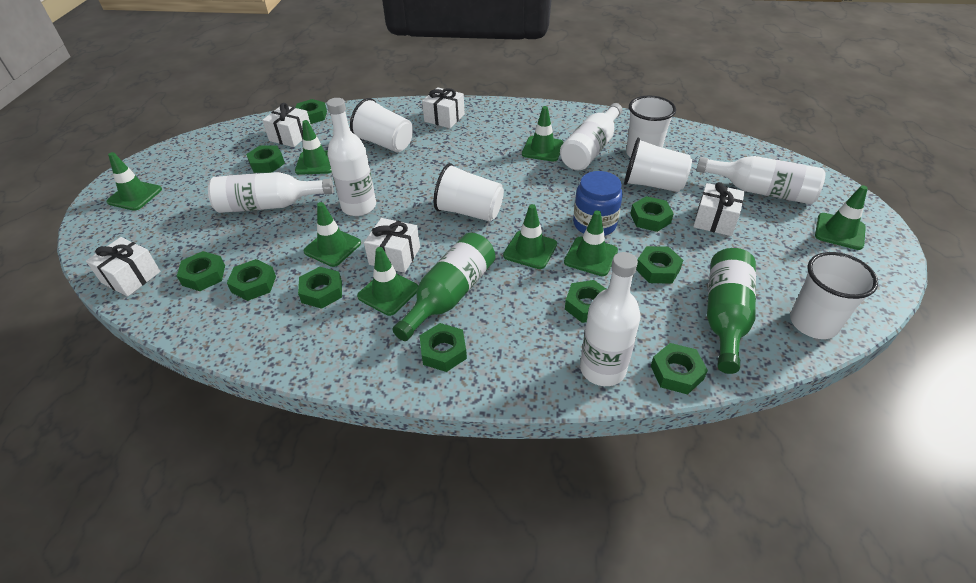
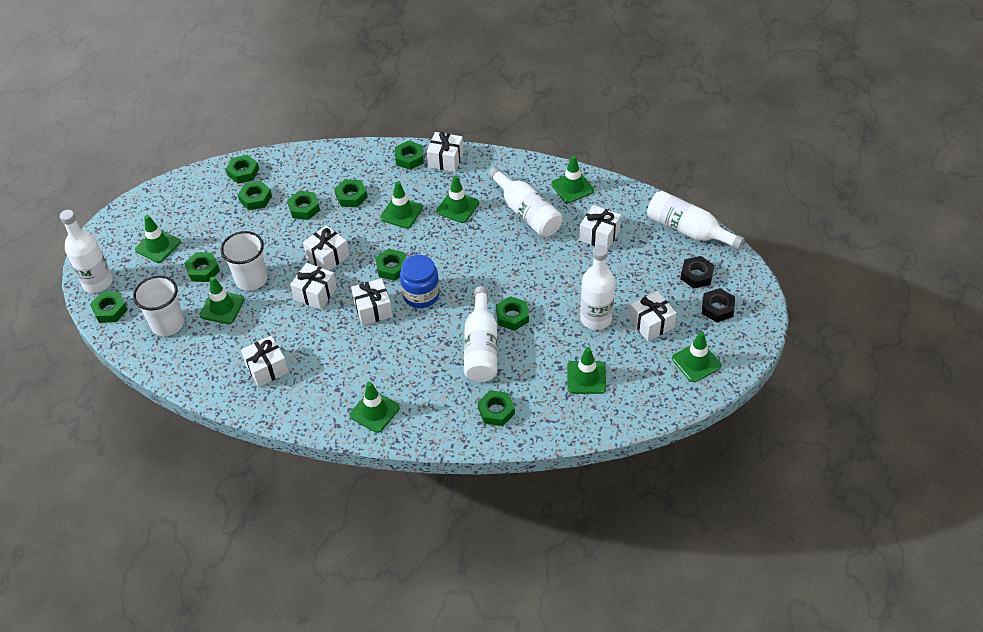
black nut: none = 0 -> [680,256,715,288] [702,288,735,322] = 2
green bottle: [392,233,495,341] [707,248,756,374] = 2 -> none = 0
white cup: [350,98,413,152] [434,163,504,222] [624,138,692,192] [626,95,676,158] [790,252,878,339] = 5 -> [133,275,184,336] [220,231,268,291] = 2
white gift: [86,237,161,297] [262,103,311,147] [364,218,420,273] [422,87,465,128] [693,182,745,236] = 5 -> [241,336,289,387] [290,263,337,310] [303,225,349,271] [351,278,393,326] [427,132,464,172] [579,205,621,249] [629,291,676,341] = 7

